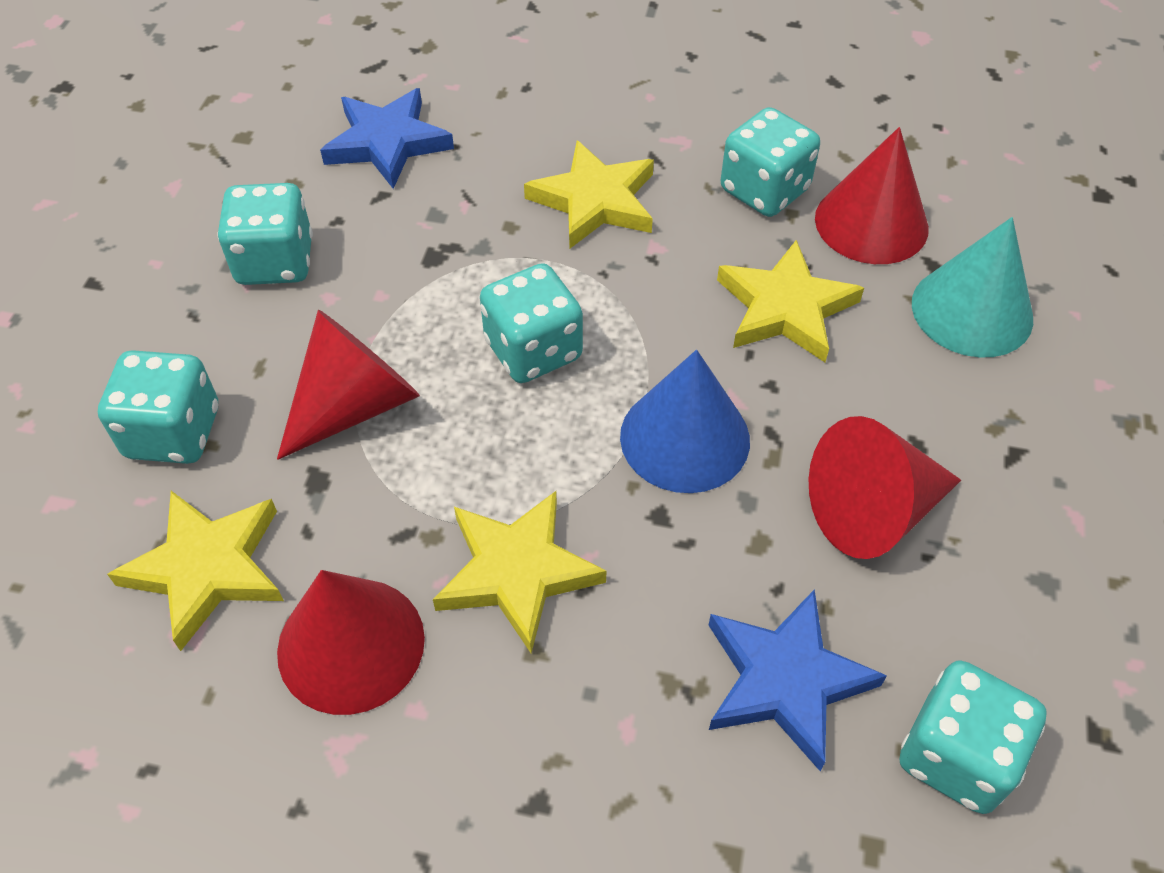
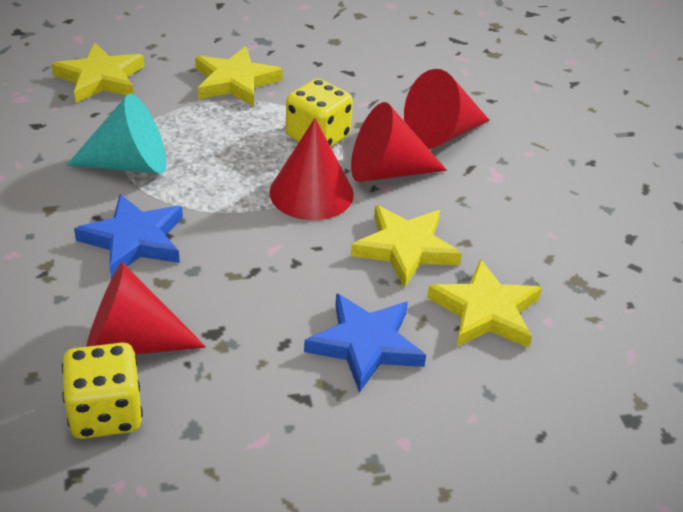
blue cone: [620,350,750,493] = 1 -> none = 0
turquoise dice: [98,350,218,464] [218,183,313,285] [480,263,583,383] [721,107,820,217] [900,660,1047,814] = 5 -> none = 0
yellow dice: none = 0 -> [62,343,143,439] [286,78,353,147] = 2

